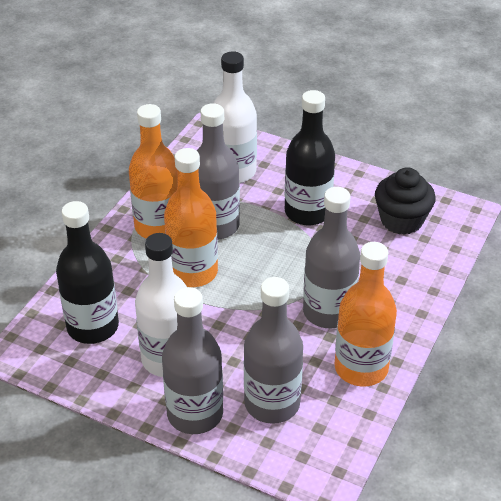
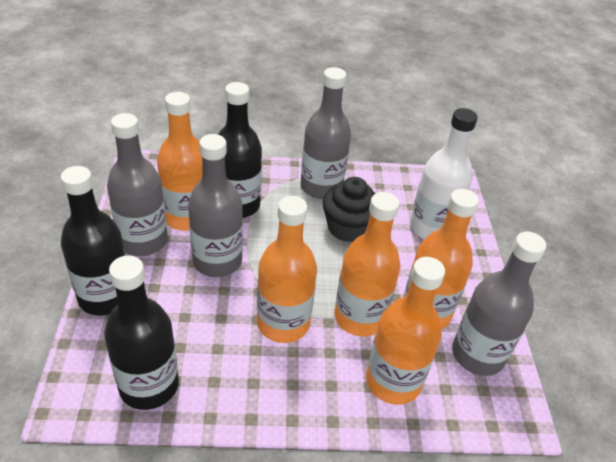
black bottle: [56,201,119,344] [285,90,335,226] = 2 -> [61,166,126,315] [104,256,179,410] [218,82,262,218] = 3
orange bottle: [129,104,178,239] [164,148,218,287] [335,242,397,387] = 3 -> [157,92,203,231] [257,196,317,343] [334,192,401,336] [366,257,445,405] [404,189,479,329] = 5
white bottle: [135,233,187,377] [214,51,257,183] = 2 -> [410,108,478,239] = 1

